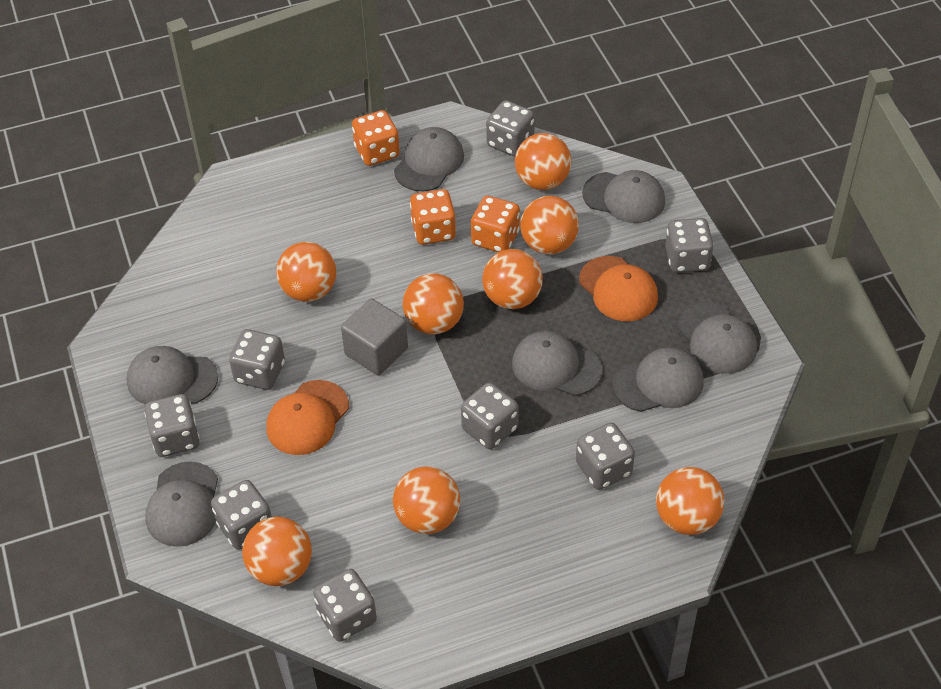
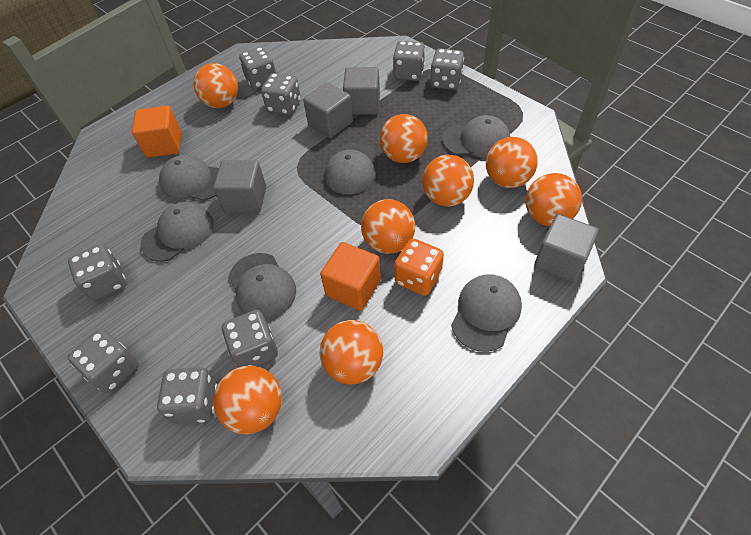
grey cap: [127,346,218,405] [145,462,218,547] [394,127,464,191] [512,331,602,396] [582,170,665,223] [612,347,704,412] [678,303,757,374] = 7 -> [140,202,214,262] [159,155,219,201] [228,253,296,320] [325,143,378,194] [442,115,510,158] [451,274,522,352] = 6
grey cube: [341,298,408,376] = 1 -> [213,160,266,213] [303,82,353,138] [343,67,380,115] [534,214,599,283] = 4
orange cap: [266,380,349,455] [579,256,658,321] = 2 -> none = 0
orange cube: none = 0 -> [132,106,182,158] [320,242,381,311] = 2
orange dice: [352,110,400,166] [410,189,456,245] [471,196,520,252] = 3 -> [394,238,444,296] = 1

